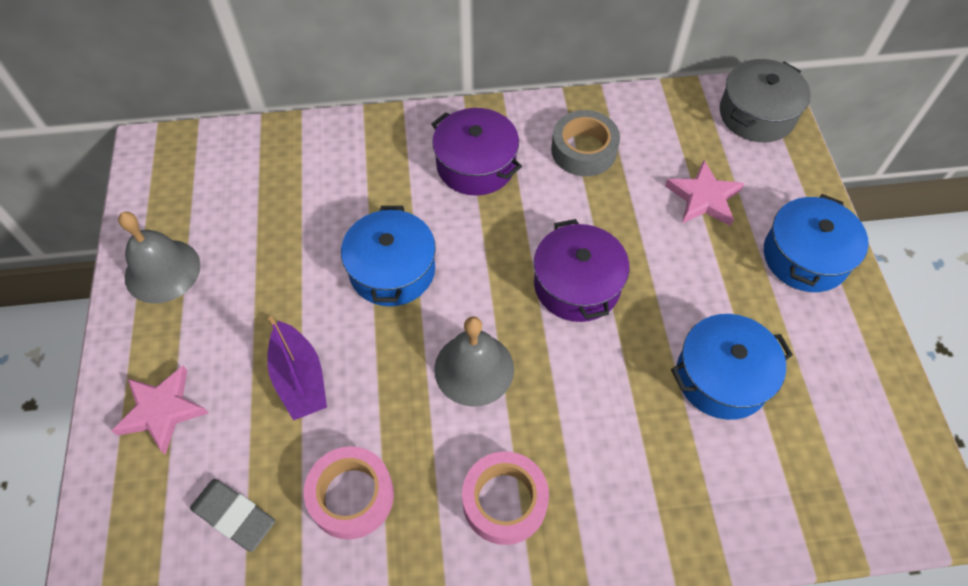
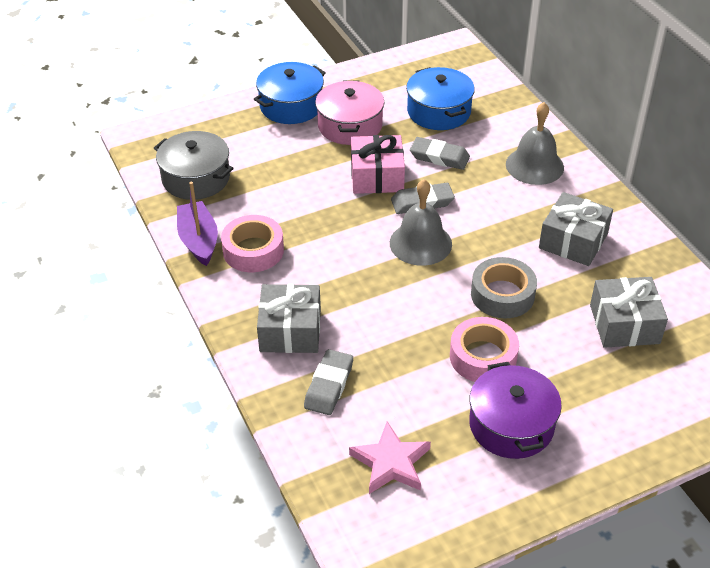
blue pot: [341,206,436,306] [671,314,793,420] [764,194,869,292] = 3 -> [254,62,326,124] [406,67,475,130] = 2
grey eraser: [190,479,275,552] = 1 -> [304,349,353,415] [391,183,455,214] [410,137,470,170] = 3
grey gift: none = 0 -> [257,284,321,353] [539,192,613,266] [590,277,668,348] = 3
pink gift: none = 0 -> [351,135,405,194] = 1
pink pot: none = 0 -> [315,80,384,145] = 1
pink star: [112,366,208,455] [665,160,745,226] = 2 -> [349,422,431,494] = 1
purple pot: [432,108,522,196] [534,219,629,322] = 2 -> [469,362,562,459] = 1

